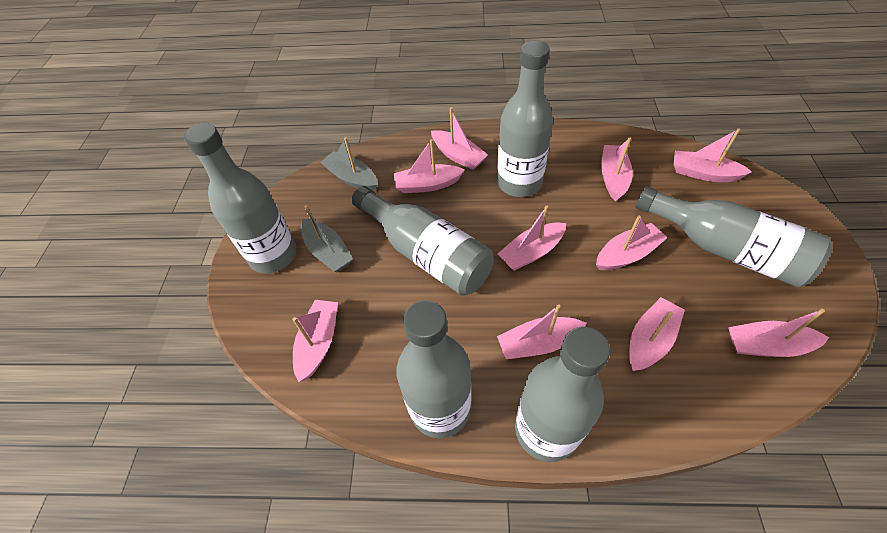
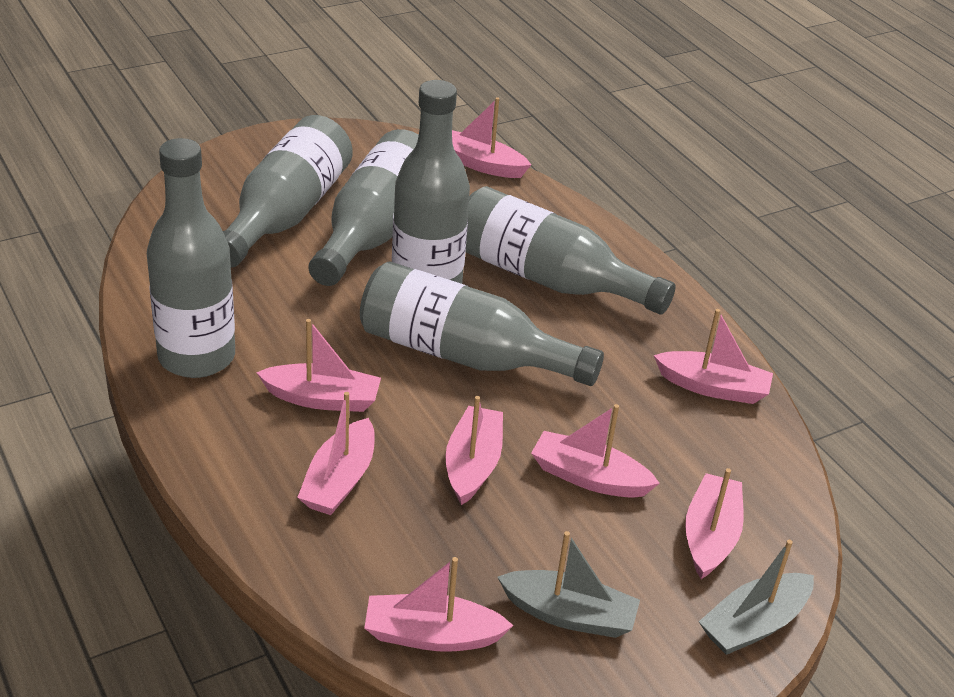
pink boat: [292,300,338,382] [394,139,465,193] [431,107,488,170] [497,304,586,359] [498,205,566,271] [596,215,667,270] [601,137,633,202] [629,297,685,371] [673,128,752,182] [728,309,829,357] = 10 -> [256,319,381,412] [297,392,375,515] [364,557,514,652] [445,396,503,505] [452,97,531,178] [531,404,660,498] [654,309,773,404] [685,468,744,579] = 8

